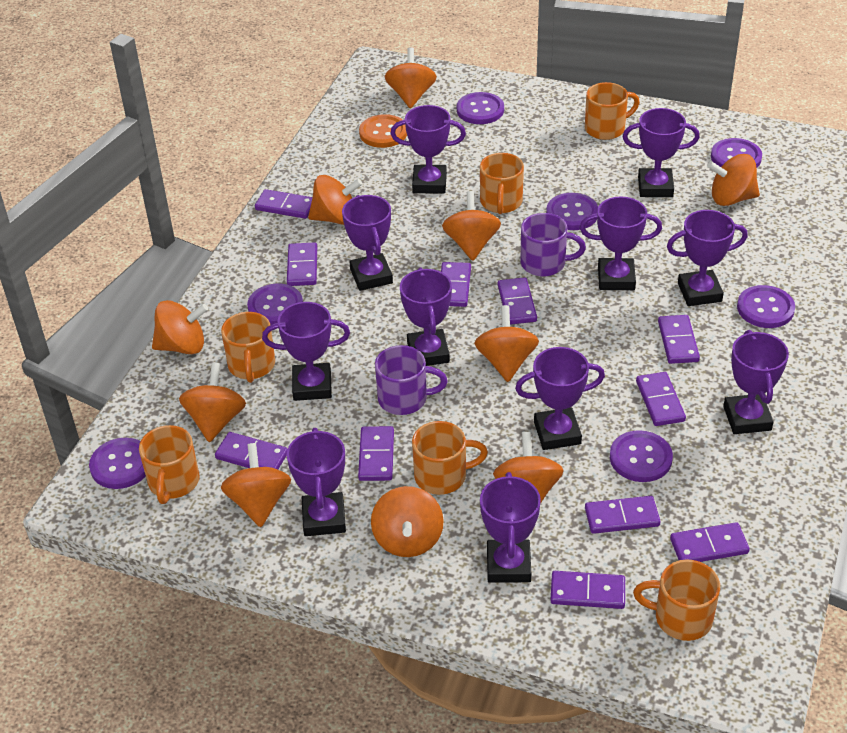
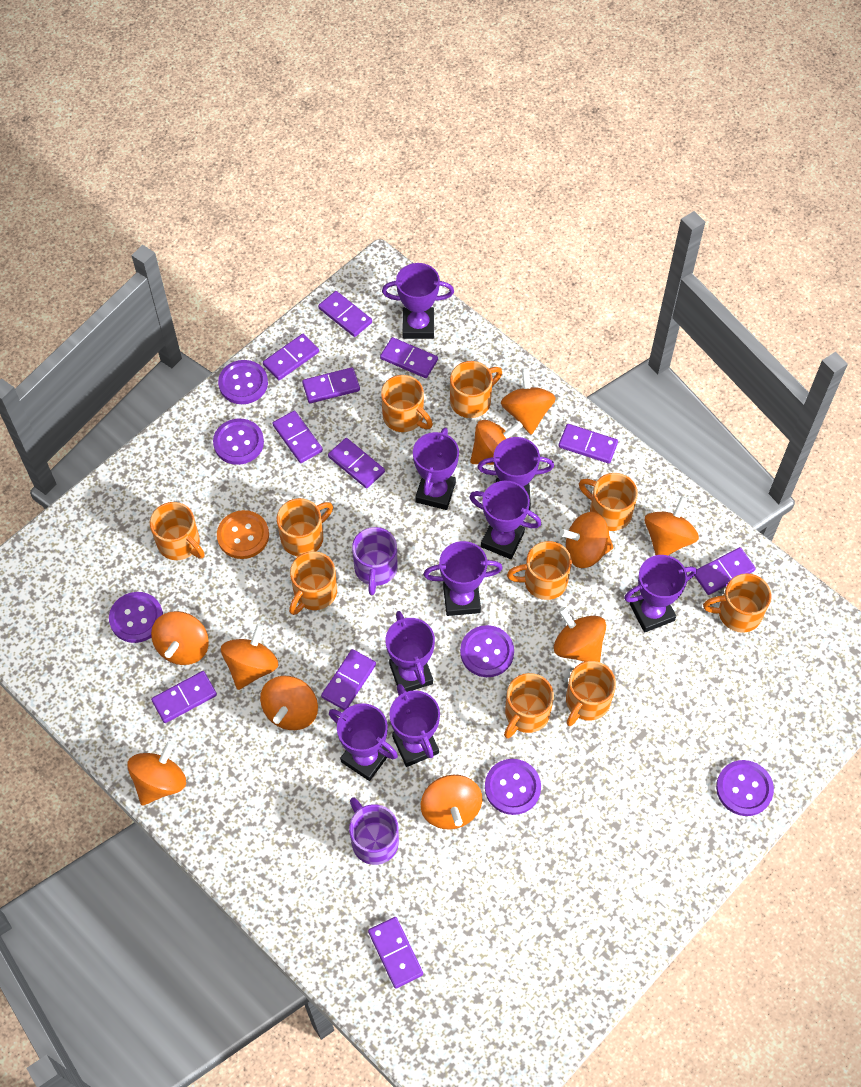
orange mug: [139,425,200,504] [221,312,275,383] [412,421,488,495] [480,153,524,214] [585,82,640,140] [633,559,720,641] = 6 -> [150,502,205,560] [277,498,333,556] [289,551,337,615] [381,375,433,432] [450,361,502,418] [504,673,554,739] [507,541,572,600] [566,661,616,726] [579,473,638,531] [703,573,772,633] = 10
purple button: [89,438,146,489] [247,284,303,325] [457,92,504,124] [546,193,598,230] [610,430,673,482] [711,138,762,168] [737,285,795,328] = 7 -> [109,592,163,643] [213,419,264,465] [218,360,268,404] [460,625,514,677] [485,759,541,815] [716,760,774,816] = 6
purple trophy: [262,302,350,401] [287,428,346,536] [342,195,393,291] [390,105,466,193] [400,267,452,366] [480,472,541,583] [515,347,605,450] [580,197,662,290] [622,108,700,197] [667,210,748,306] [723,330,789,434] = 11 -> [329,703,398,781] [382,263,454,339] [386,611,435,692] [389,684,440,767] [413,427,459,510] [423,541,503,616] [469,481,541,559] [477,437,554,510] [624,555,697,632] = 9

